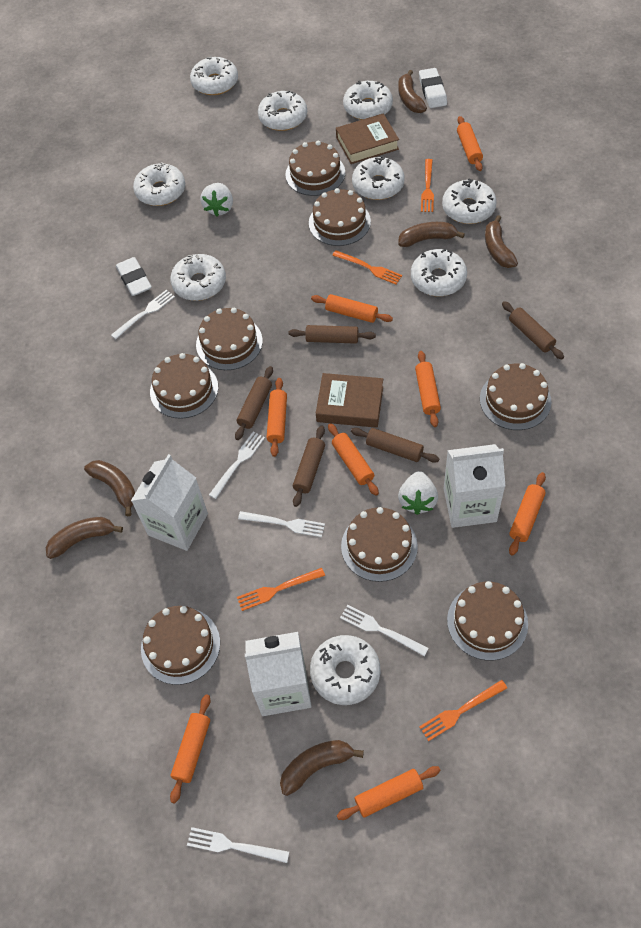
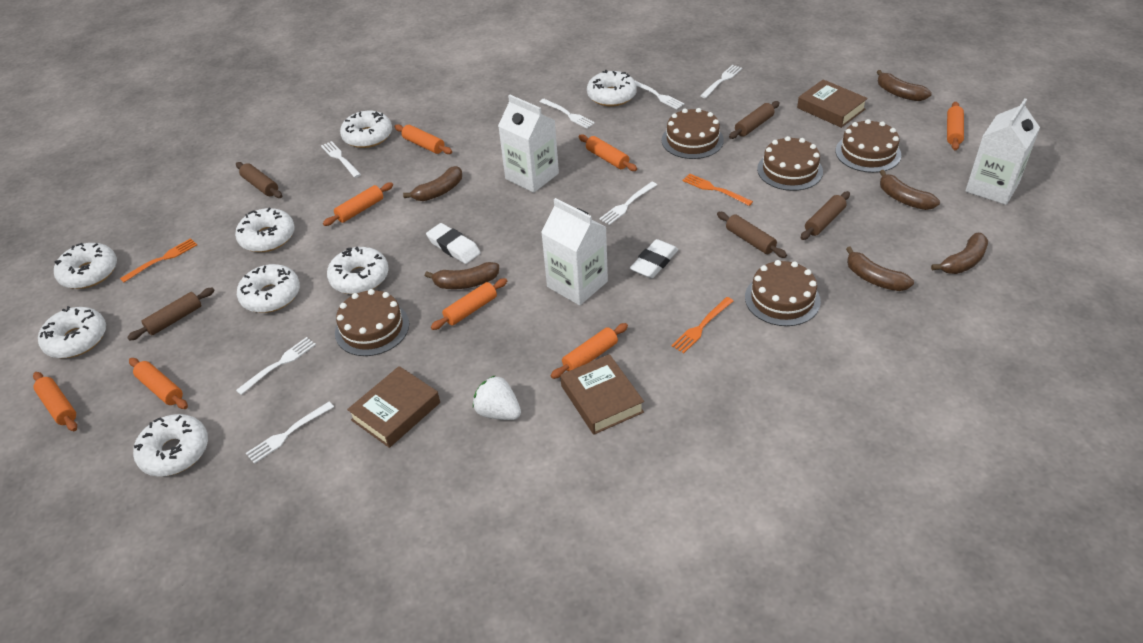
brown book: [316,373,383,428] [336,113,399,164] = 2 -> [347,366,440,448] [560,354,644,435] [797,79,868,128] = 3
brown cake: [141,606,220,685] [150,353,218,419] [196,308,263,370] [285,141,345,196] [309,188,371,246] [341,507,418,582] [447,581,528,660] [480,363,551,430] = 8 -> [335,289,409,356] [662,108,724,159] [745,260,821,326] [757,136,823,191] [836,119,901,173] = 5
orange fork: [237,568,325,611] [332,250,402,285] [419,680,507,741] [421,159,434,212] = 4 -> [120,238,197,282] [671,297,733,353] [682,173,753,206] = 3
white donut: [133,162,185,206] [170,254,226,301] [190,56,238,95] [258,90,307,131] [310,635,381,705] [343,80,393,120] [352,156,405,200] [411,249,467,296] [442,179,497,224] = 9 -> [38,306,106,358] [54,243,117,289] [133,414,208,477] [235,208,295,252] [237,264,300,313] [327,247,389,294] [340,111,392,148] [587,70,637,107] = 8
white fork: [111,290,175,339] [187,827,289,863] [209,431,265,499] [238,511,325,537] [340,605,429,656] = 5 -> [236,337,316,395] [246,401,334,464] [321,141,361,178] [540,99,595,129] [599,182,657,225] [634,80,684,109] [700,65,742,98] = 7
white strawberry: [201,183,233,217] [398,471,438,515] = 2 -> [473,375,521,420] = 1

